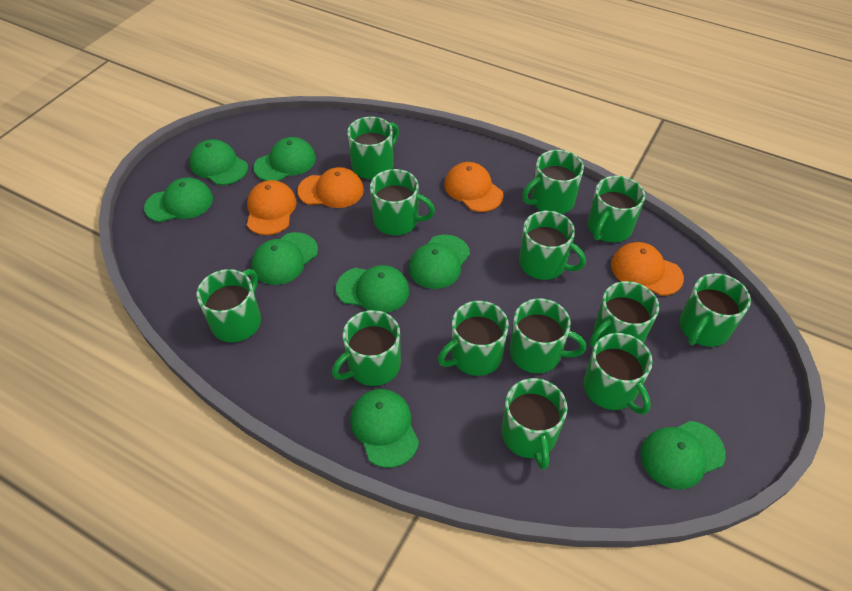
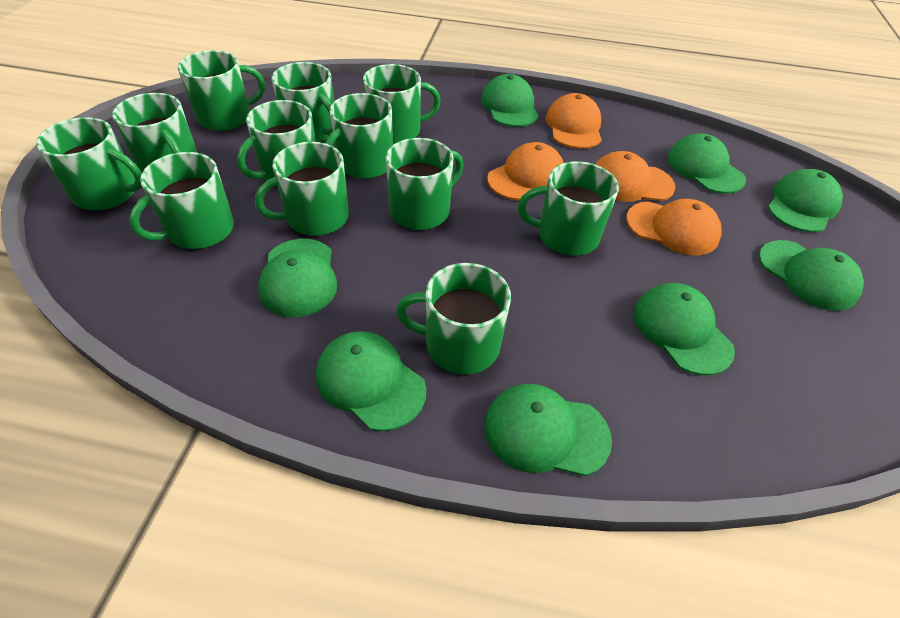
green mug: [196,269,261,342] [332,310,401,386] [347,117,399,179] [370,169,435,235] [438,301,509,376] [501,378,568,470] [509,298,587,373] [519,211,586,280] [522,150,584,214] [584,333,653,415] [588,176,645,242] [590,281,659,348] [679,273,751,347] = 13 -> [36,117,142,210] [112,93,198,172] [129,152,234,249] [178,50,265,131] [237,100,316,186] [255,142,349,236] [272,62,334,142] [325,93,393,179] [363,64,441,145] [385,138,463,230] [396,263,511,375] [518,161,619,255] = 12

